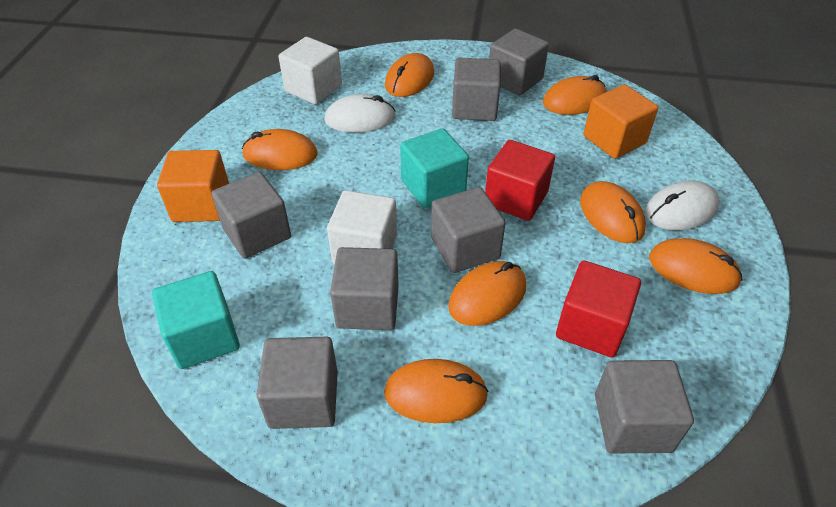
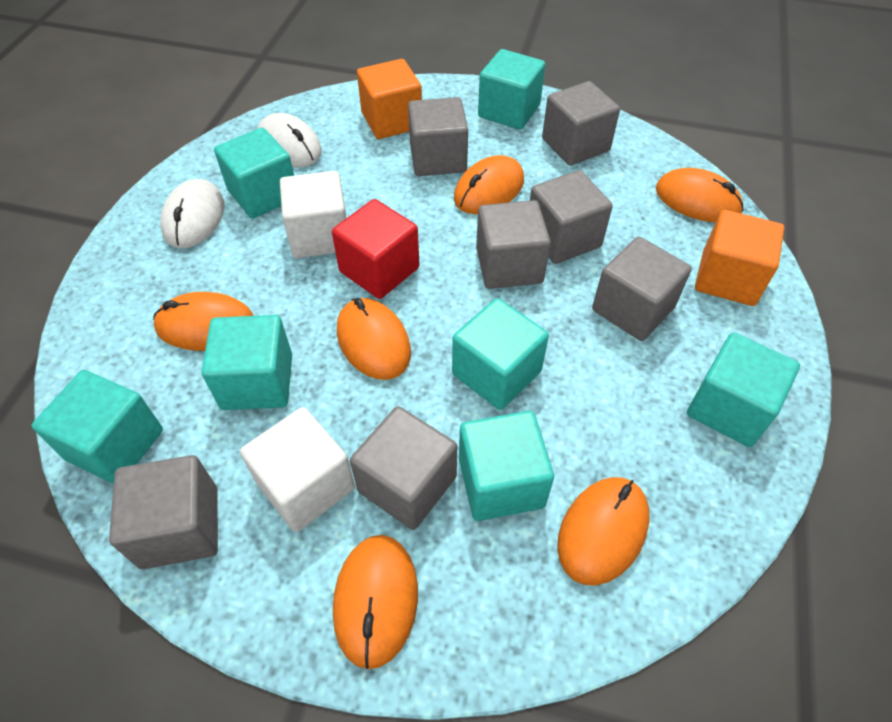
orange mouse: [242,129,317,170] [384,359,488,423] [385,53,434,97] [448,261,526,326] [543,75,607,115] [580,181,646,243] [649,238,743,294] = 7 -> [153,292,254,351] [333,535,418,669] [337,298,411,380] [454,155,524,214] [557,477,649,586] [656,168,744,222] = 6
red cube: [485,140,555,221] [556,260,641,358] = 2 -> [332,199,419,299] = 1
turquoise cube: [152,271,240,369] [400,128,469,208] = 2 -> [32,370,163,484] [202,315,292,410] [214,127,294,219] [452,298,549,410] [459,411,554,521] [478,49,545,130] [687,333,800,447] = 7

